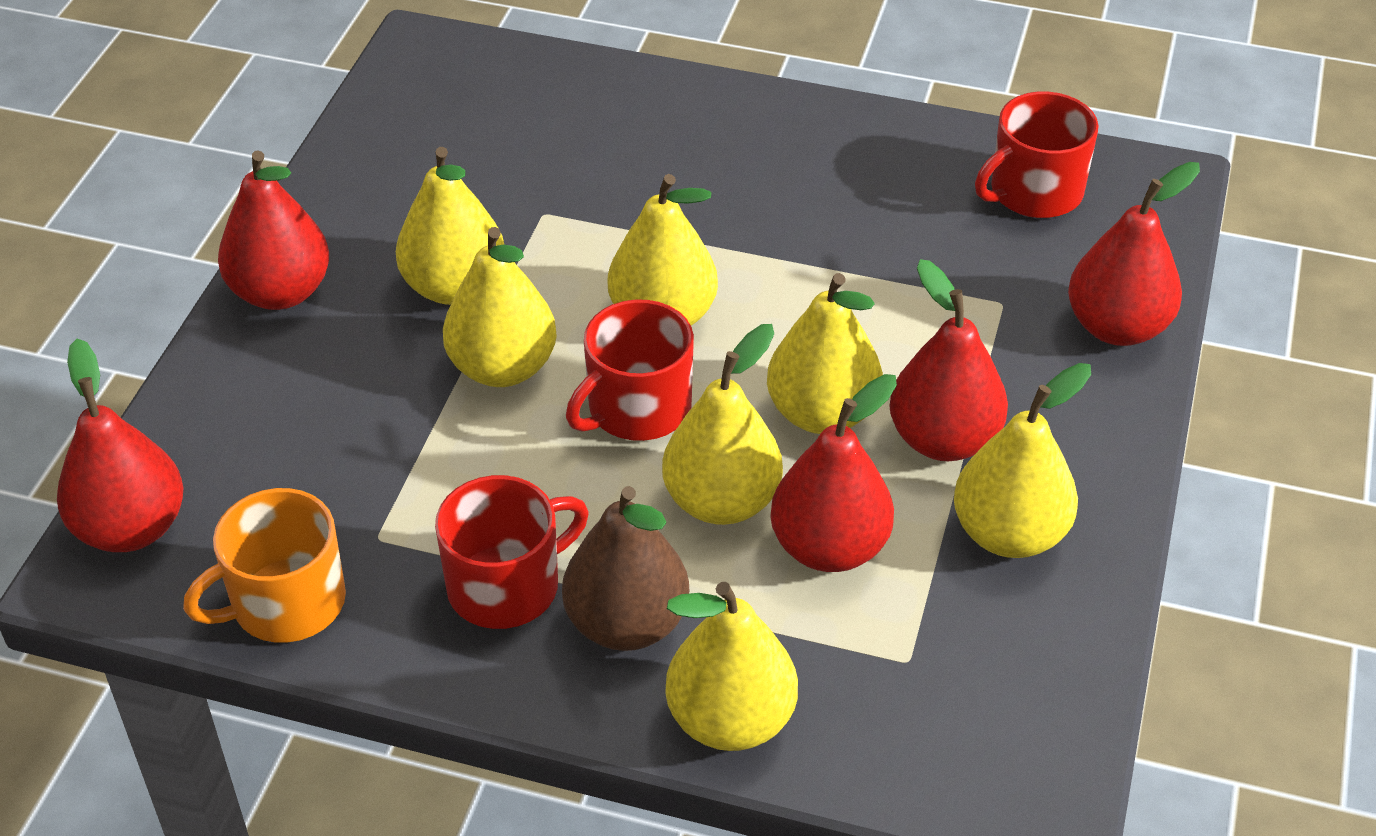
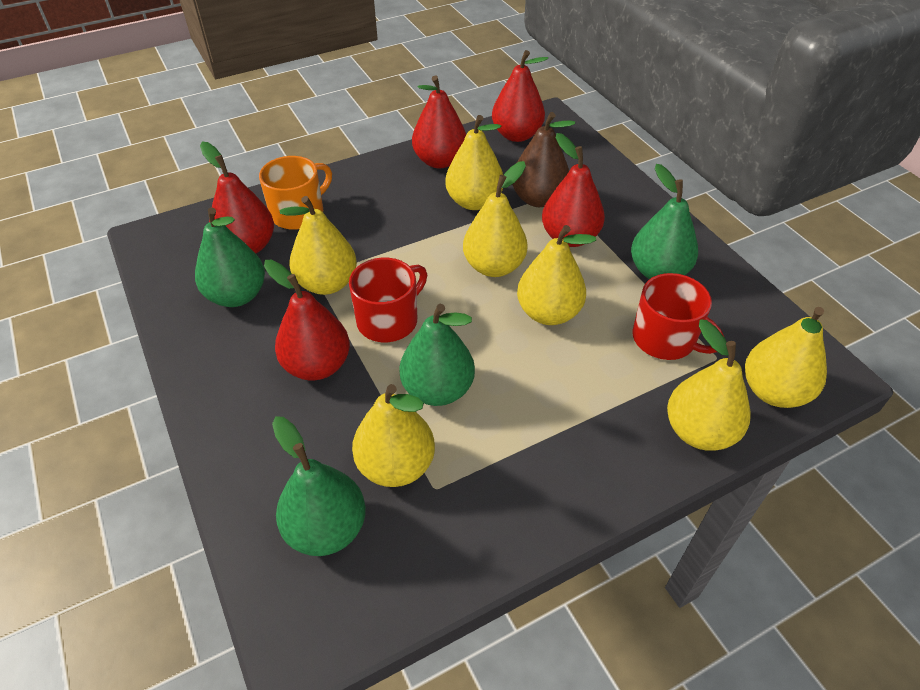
green pear: none = 0 -> [195,207,265,307] [272,416,366,556] [399,304,475,406] [631,164,698,279] = 4
red mug: [435,475,589,629] [566,299,694,441] [975,91,1098,218] = 3 -> [349,258,427,342] [633,273,724,360] = 2

